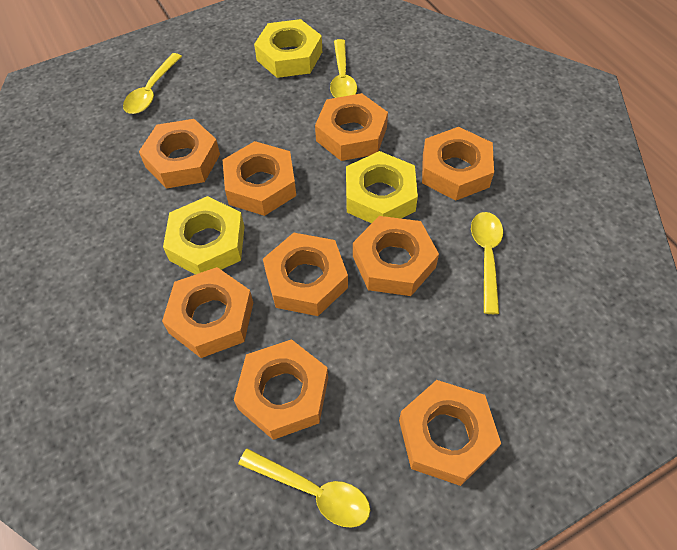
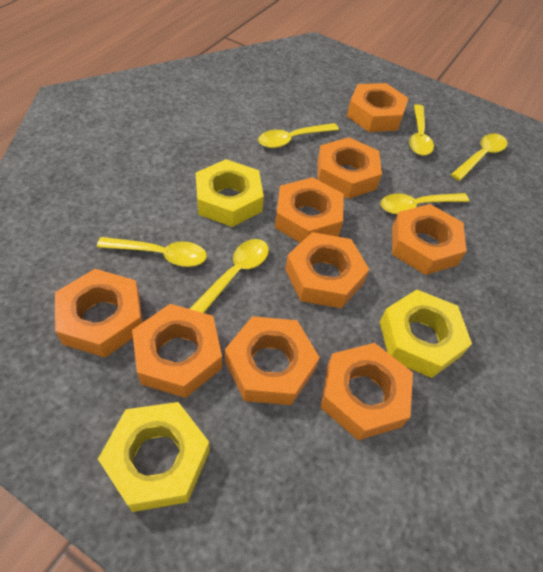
yellow spoon: [123,53,182,114] [238,449,370,528] [330,39,357,98] [471,212,503,314] = 4 -> [97,237,207,267] [190,239,269,313] [258,123,339,148] [380,193,469,214] [409,104,434,156] [451,134,507,181] = 6

